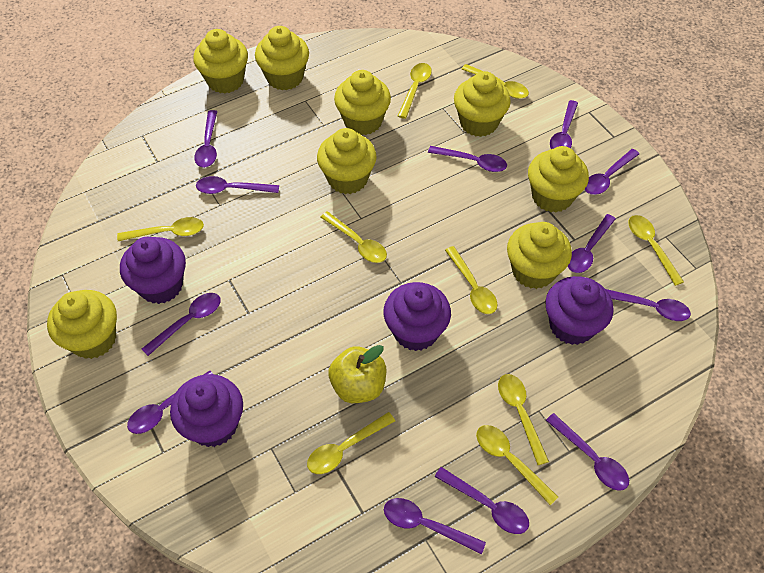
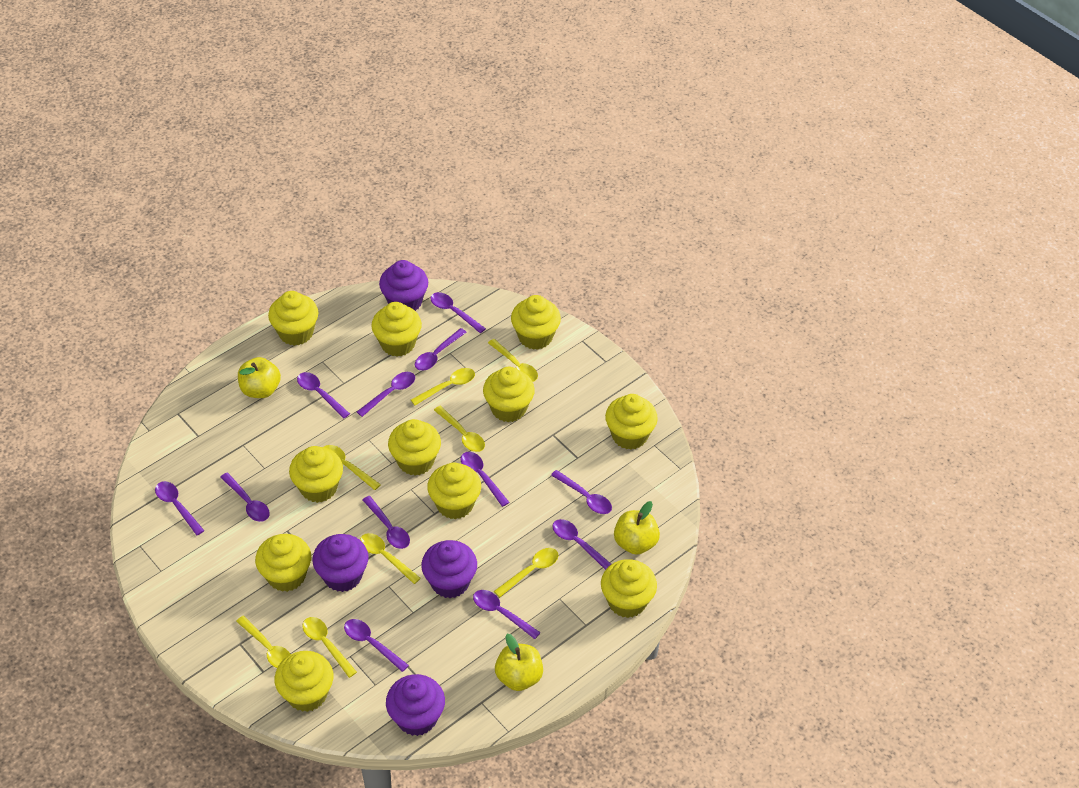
yellow apple: [329,345,386,403] = 1 -> [238,357,281,398] [495,634,543,691] [614,501,660,555] = 3
yellow cupcake: [47,290,117,359] [193,29,248,94] [255,26,309,90] [317,128,377,194] [334,70,391,135] [454,71,511,137] [507,222,572,289] [528,146,589,212] = 8 -> [255,534,311,592] [268,291,318,346] [275,651,333,712] [289,446,343,503] [371,302,422,357] [388,419,441,476] [427,463,481,519] [483,367,535,422] [511,295,561,350] [601,559,657,618] [605,394,658,450] = 11
yellow spoon: [117,217,204,241] [307,412,395,474] [320,211,387,263] [398,63,432,119] [445,246,498,314] [462,64,529,99] [476,425,558,505] [498,374,549,465] [628,215,684,286] = 9 -> [236,616,291,668] [303,617,357,678] [324,445,381,490] [360,533,421,584] [411,368,475,405] [434,406,485,452] [488,339,538,382] [494,548,558,597] = 8

